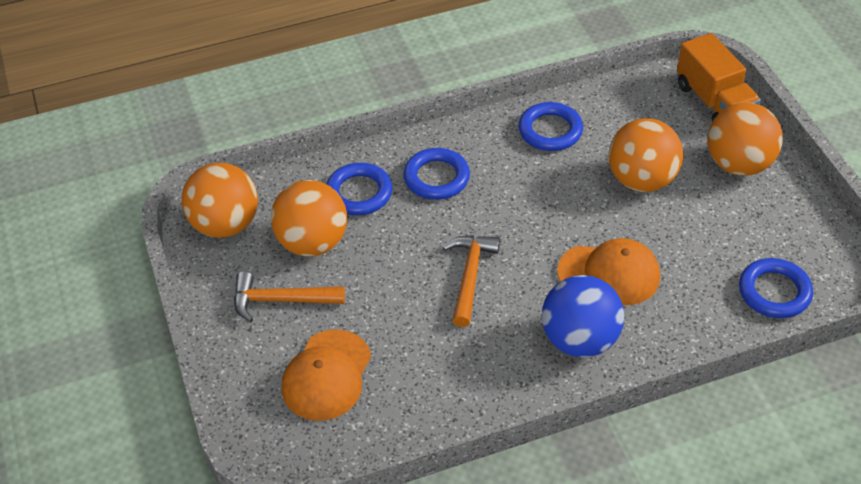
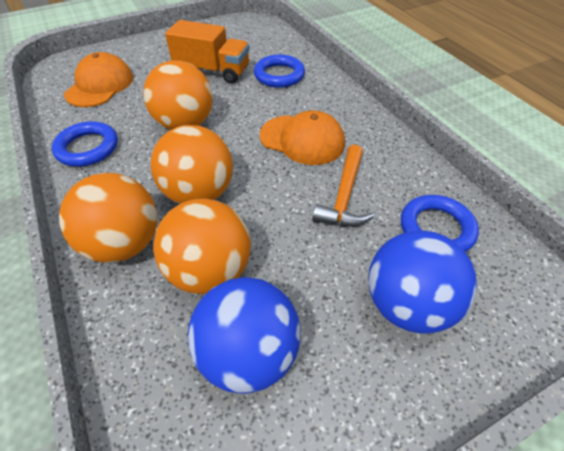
blue ball: [542,275,624,358] = 1 -> [188,277,301,394] [368,230,477,333] = 2
blue ring: [327,163,392,215] [403,148,470,200] [519,102,583,151] [739,258,813,318] = 4 -> [52,121,118,167] [254,54,305,88] [401,195,479,252] = 3
orange hammer: [234,271,345,322] [443,235,500,327] = 2 -> [312,145,374,227] = 1

